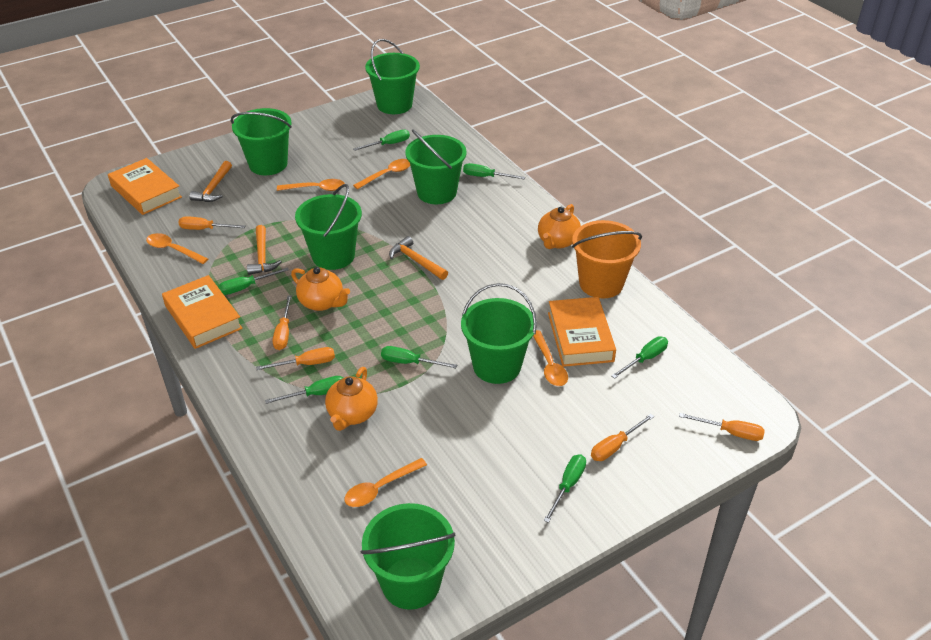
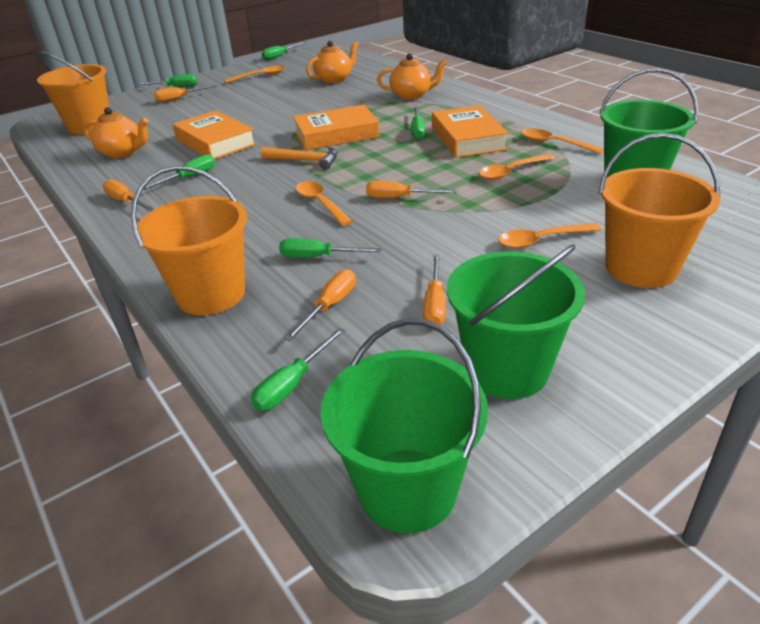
green bucket: [231,108,292,175] [295,184,362,270] [361,503,456,610] [365,39,420,114] [405,129,466,204] [461,283,537,384] = 6 -> [321,318,488,533] [447,244,585,399] [599,68,698,178] = 3
green screwdriver: [218,267,289,295] [265,376,344,404] [353,130,410,151] [381,346,457,368] [463,163,525,179] [544,455,586,523] [611,336,668,379] = 7 -> [137,74,198,87] [143,154,215,190] [251,327,345,411] [262,42,306,60] [279,238,382,258] [411,107,425,140] = 6
orange bucket: [572,220,642,298] = 1 -> [36,51,109,135] [131,166,247,315] [598,133,720,288] = 3
orange hammer: [189,161,232,202] [247,225,282,275] [389,236,448,280] = 3 -> [261,147,337,170] = 1

